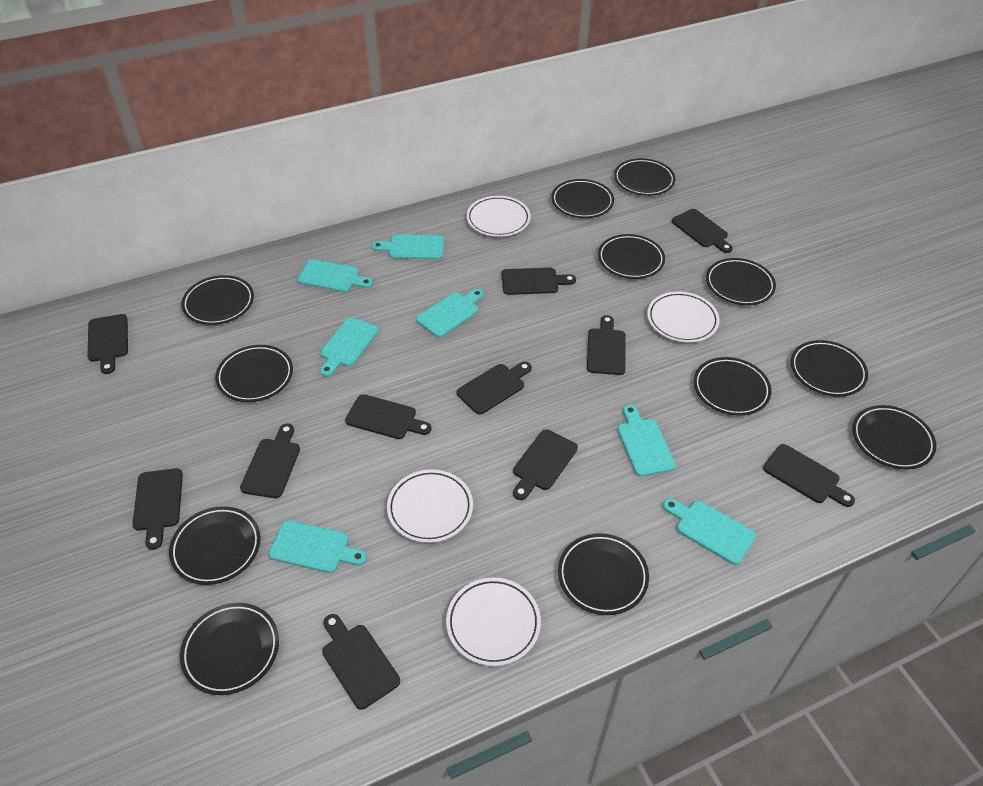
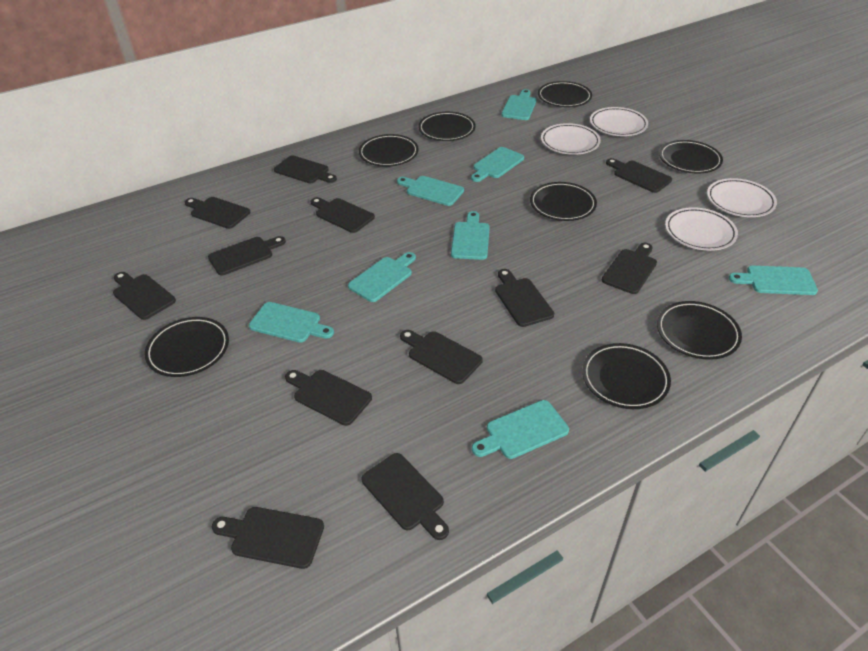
black cutting board: [87,314,128,374] [133,468,183,550] [240,424,300,498] [322,614,400,710] [345,394,432,439] [457,362,532,415] [501,268,576,295] [513,429,578,500] [587,315,626,375] [672,209,733,253] [763,444,855,507] = 11 -> [113,272,176,320] [185,197,250,229] [208,236,286,275] [212,507,324,569] [274,155,337,183] [285,370,372,426] [311,197,375,233] [362,453,449,540] [400,330,483,384] [495,269,554,327] [602,243,657,294] [606,158,672,193] = 12
black plate: [169,506,261,585] [180,603,279,695] [181,275,254,325] [215,345,293,402] [551,179,614,218] [558,533,649,615] [598,234,665,279] [614,158,675,196] [694,357,772,416] [706,258,776,305] [791,340,868,397] [852,405,937,470] = 12 -> [145,317,229,377] [359,134,419,167] [418,112,476,141] [530,182,597,221] [538,81,592,107] [582,343,671,409] [657,301,742,360] [659,140,723,173] = 8
turquoise cutting board: [269,520,367,573] [298,259,373,292] [320,318,379,377] [372,235,444,260] [416,289,484,337] [617,405,676,477] [663,498,756,565] = 7 -> [249,302,334,343] [348,252,416,302] [397,176,464,206] [451,211,490,260] [471,147,524,182] [472,400,569,459] [501,89,537,120] [729,266,818,295] = 8

